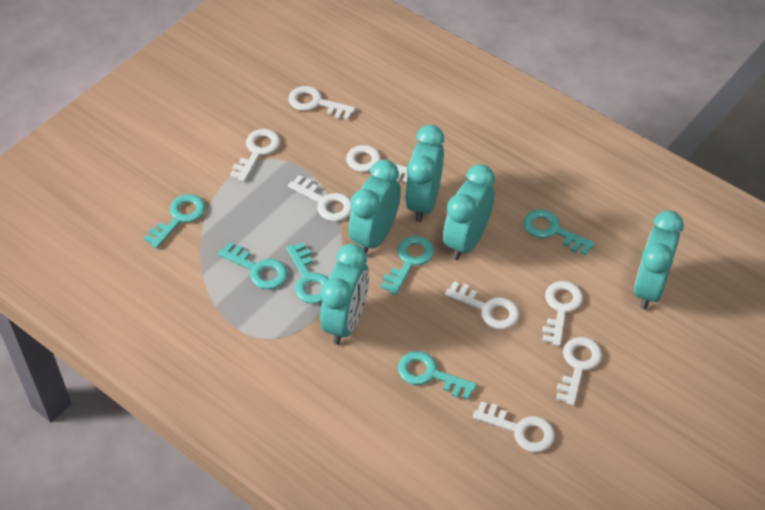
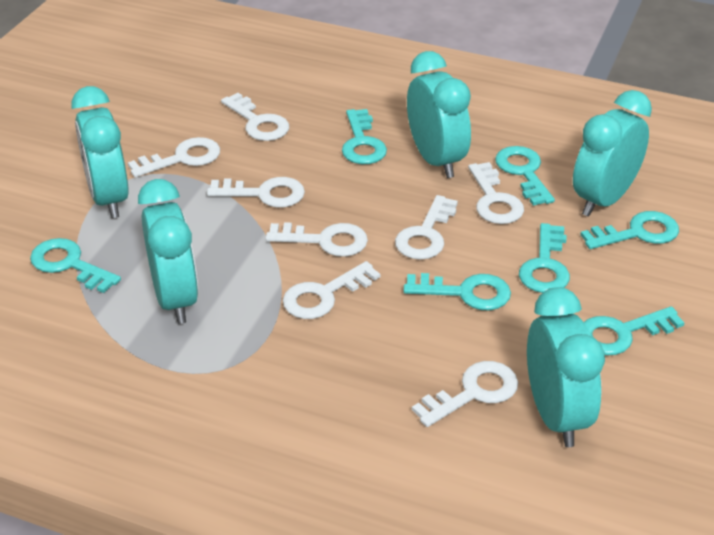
turquoise key: [144,194,206,248] [218,242,288,289] [287,242,329,304] [381,236,434,295] [398,351,477,400] [523,209,595,256] = 6 -> [30,238,121,293] [342,109,387,164] [404,273,511,310] [495,146,555,206] [519,223,570,293] [580,211,679,249] [584,306,685,355] = 7

